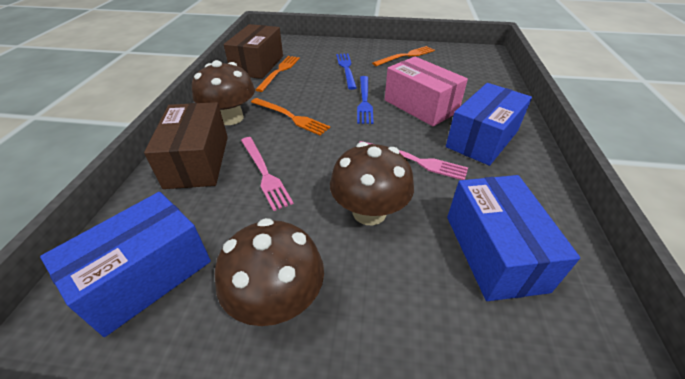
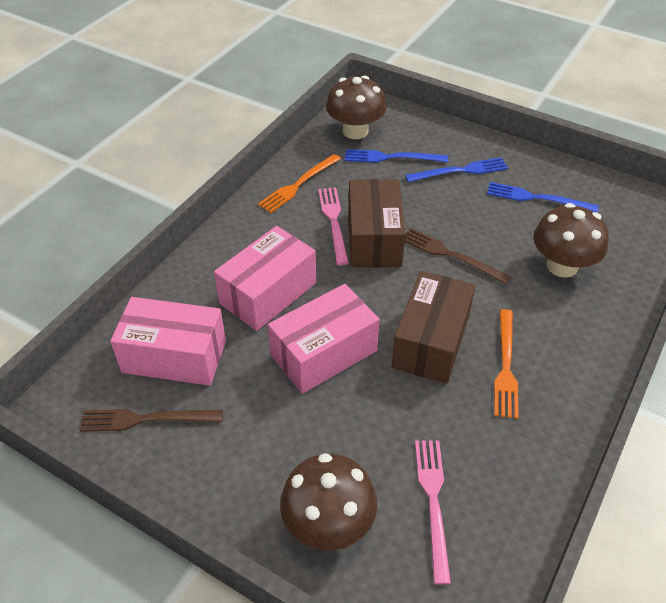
blue box: [40,192,211,337] [446,83,532,166] [447,175,580,301] = 3 -> none = 0
blue fork: [336,53,357,90] [357,76,374,124] = 2 -> [345,149,448,163] [405,157,508,182] [487,182,599,213] = 3
brown fork: none = 0 -> [79,409,223,432] [405,228,511,284] = 2
orange fork: [251,98,330,135] [255,56,300,92] [372,46,435,66] = 3 -> [258,154,341,213] [494,309,518,419] = 2
pink box: [385,57,468,127] = 1 -> [110,297,226,386] [214,226,316,331] [268,284,380,394] = 3

